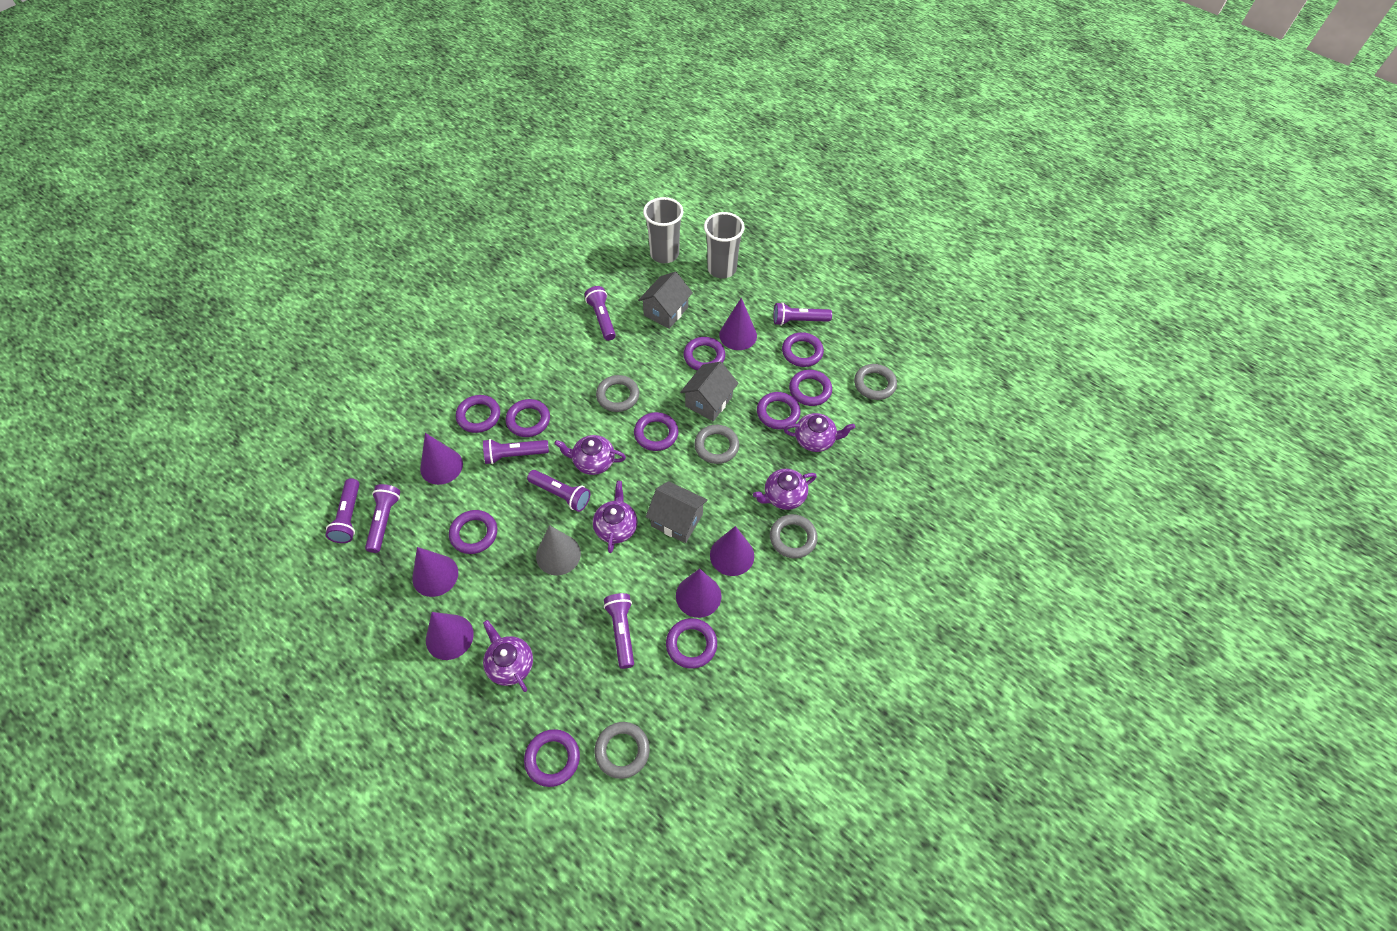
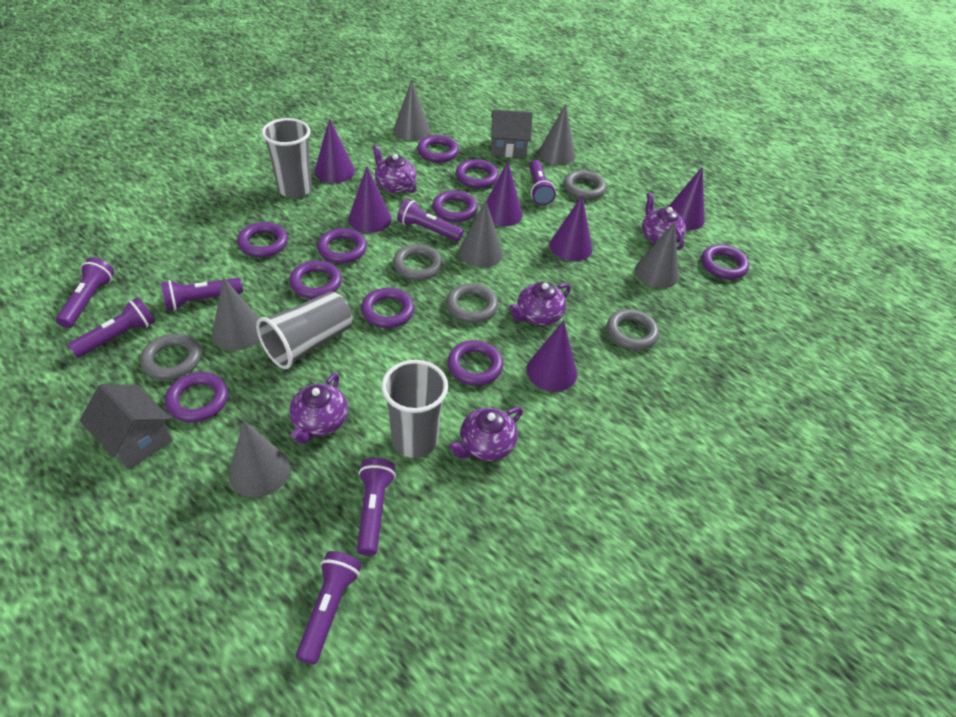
grey cone: [536,525,581,575] = 1 -> [212,277,260,351] [229,421,290,497] [393,80,430,141] [459,200,503,268] [538,104,575,165] [635,222,679,288] = 6
grey cup: [643,197,684,263] [704,212,745,278] = 2 -> [256,291,353,369] [262,118,312,198] [381,360,448,458] = 3
grey house: [638,272,693,329] [646,481,708,543] [680,362,738,421] = 3 -> [80,384,173,470] [491,110,533,158] = 2

